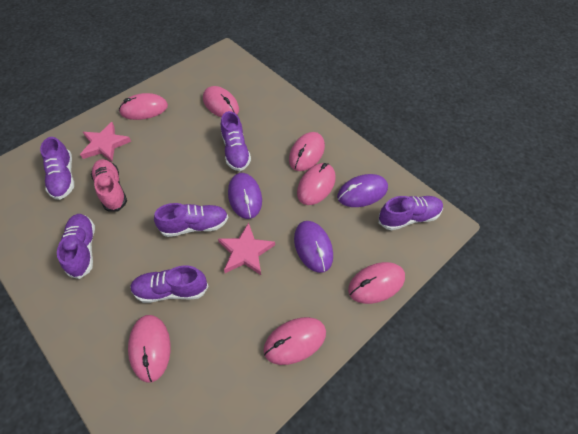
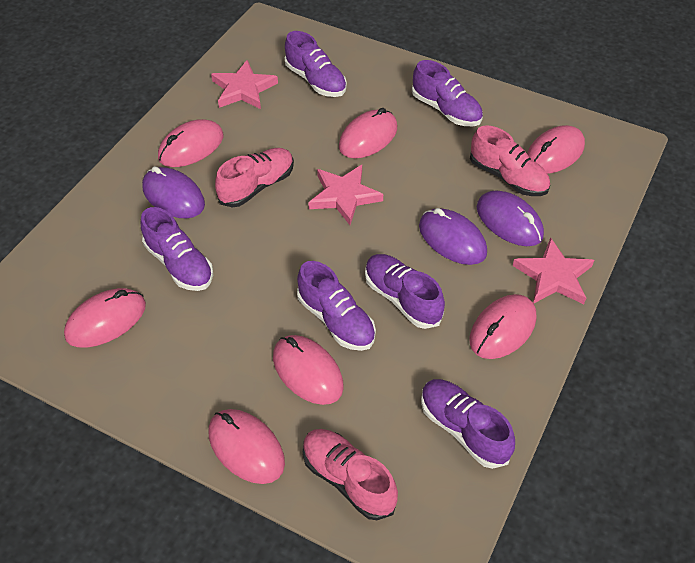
pink shoe: [91,159,127,212] = 1 -> [215,148,294,207] [303,429,398,520] [470,125,550,196] = 3
pink star: [80,122,131,162] [218,223,275,275] = 2 -> [211,60,278,109] [308,165,383,225] [512,237,594,304] = 3

